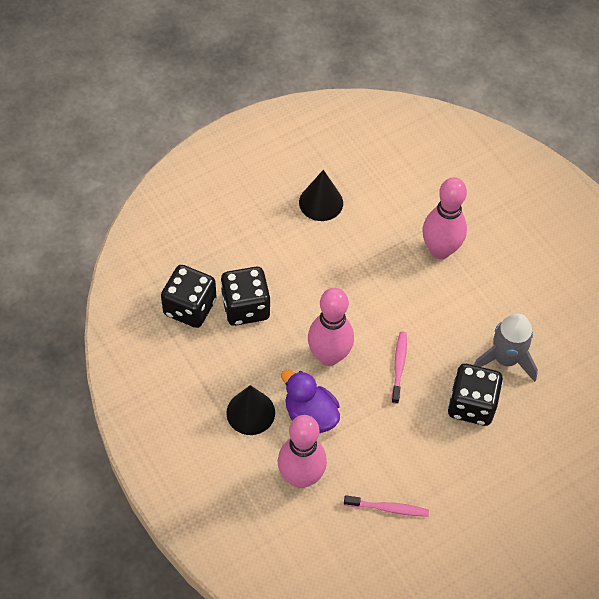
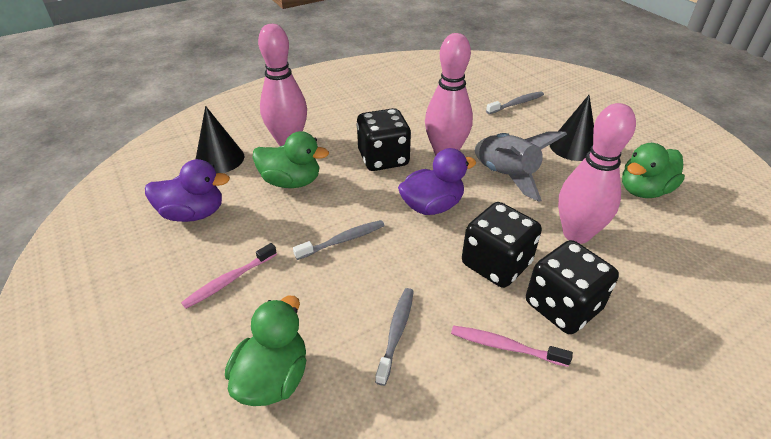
green duck: none = 0 -> [225,296,306,406] [252,131,329,188] [622,143,685,198] = 3
grey toothbrush: none = 0 -> [293,220,385,260] [375,288,414,386] [486,91,544,114] = 3
purple duck: [281,370,340,433] = 1 -> [145,159,230,222] [398,148,476,215] = 2

